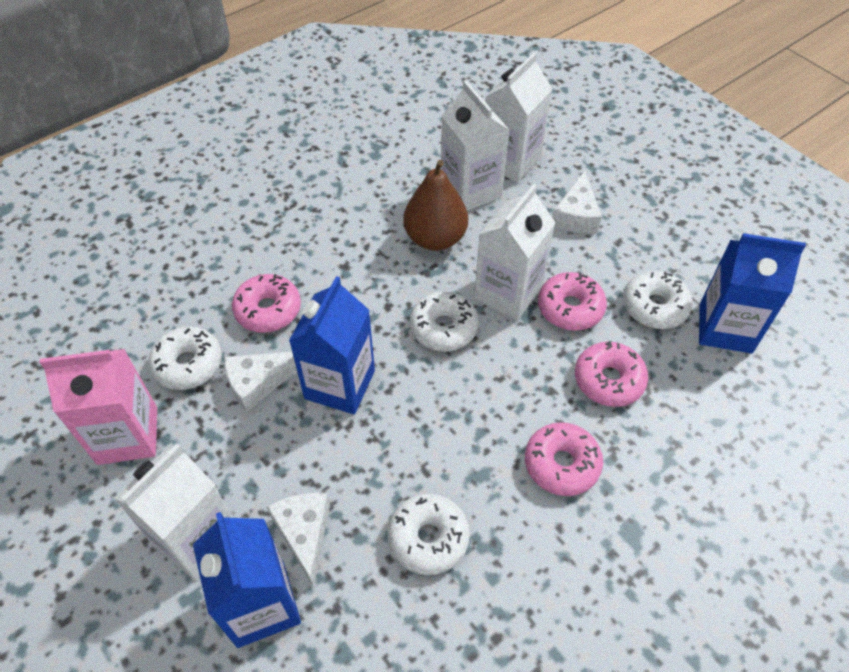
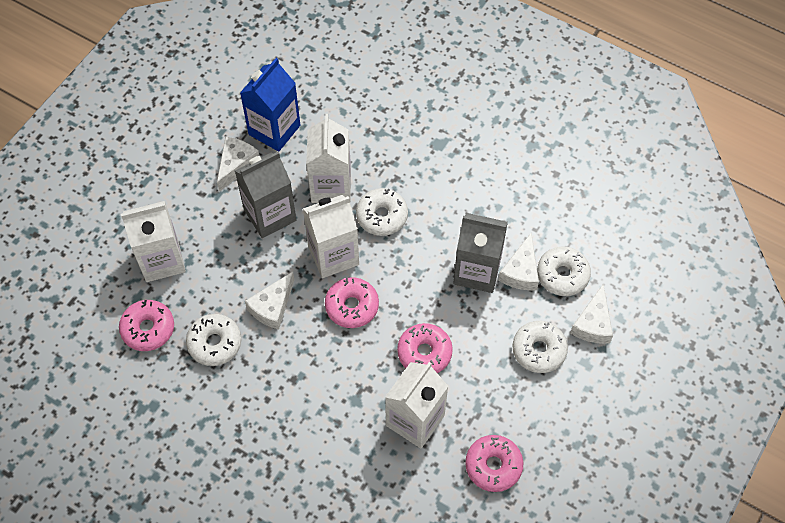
blue carton: [193,512,301,648] [289,276,375,414] [699,233,806,353] = 3 -> [240,58,300,152] = 1
brown pear: [404,160,468,251] = 1 -> none = 0
grey carton: none = 0 -> [235,152,296,238] [453,213,508,293] = 2
pink carton: [39,349,157,465] = 1 -> none = 0
white cheese: [224,351,297,412] [267,493,330,587] [553,171,602,233] = 3 -> [217,137,259,192] [245,272,294,330] [498,233,539,290] [570,285,613,344] = 4

